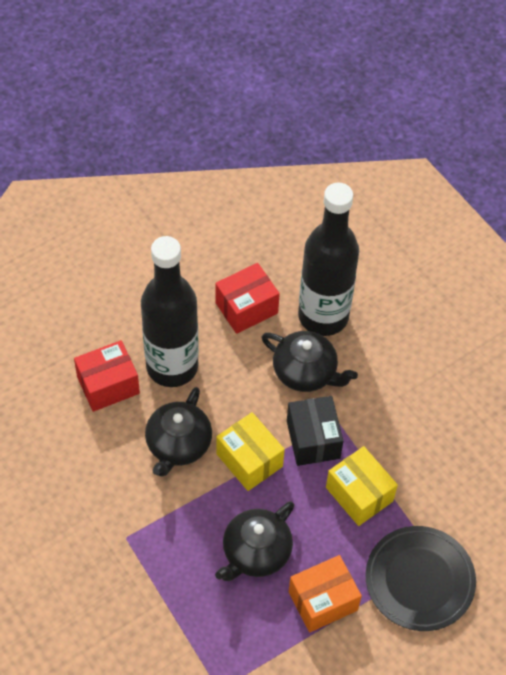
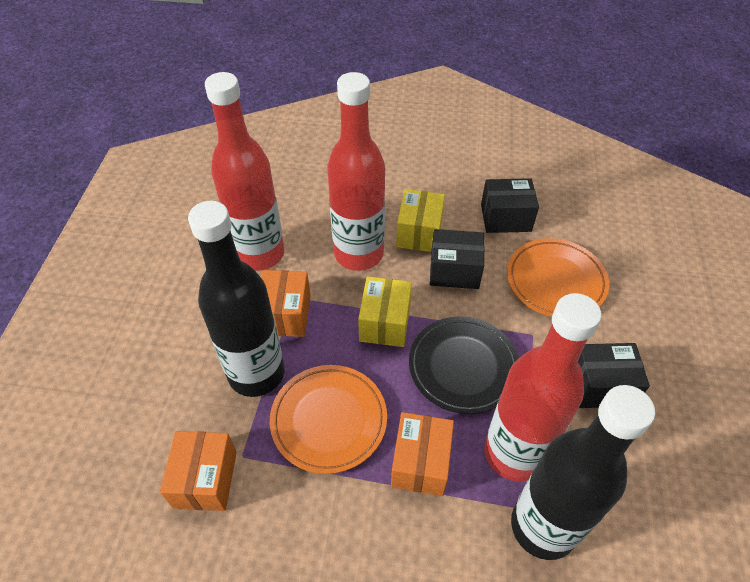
black box: [287,396,343,466] = 1 -> [430,229,484,289] [481,178,539,233] [578,343,650,408] = 3
black teapot: [145,387,212,477] [215,501,294,581] [261,331,358,392] = 3 -> none = 0
orange box: [289,555,362,633] = 1 -> [160,431,237,511] [261,270,311,337] [391,412,454,496] = 3
orange plate: none = 0 -> [270,365,387,474] [507,238,609,317] = 2
red bottle: none = 0 -> [205,72,284,271] [327,72,385,271] [484,293,602,481] = 3
red box: [74,340,140,412] [215,263,280,334] = 2 -> none = 0

